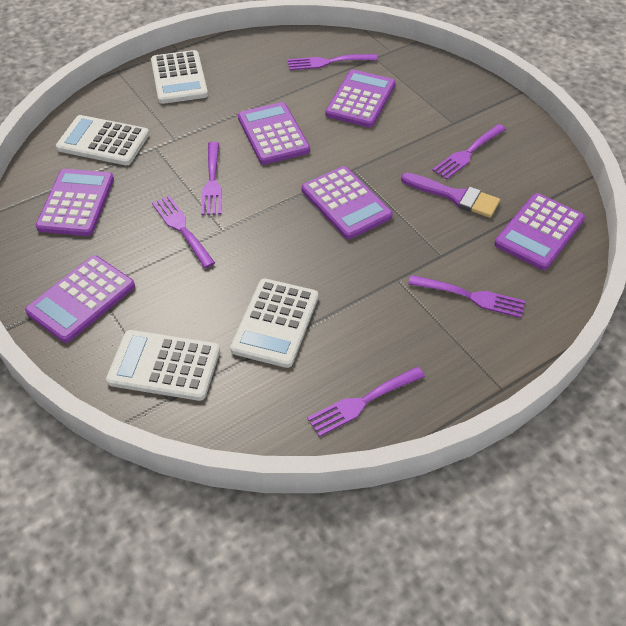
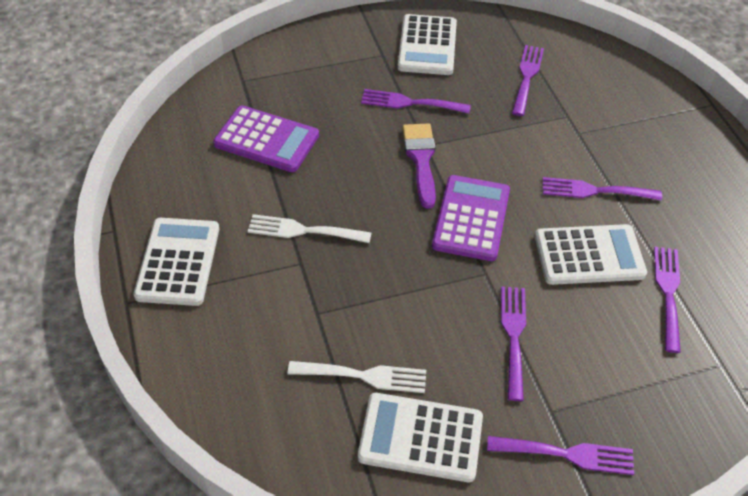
purple calculator: [25,255,135,343] [35,169,114,236] [238,102,310,165] [301,166,393,239] [325,70,396,128] [494,193,585,270] = 6 -> [213,105,319,172] [432,175,510,261] = 2
white fork: none = 0 -> [248,214,372,243] [288,361,426,393] = 2

